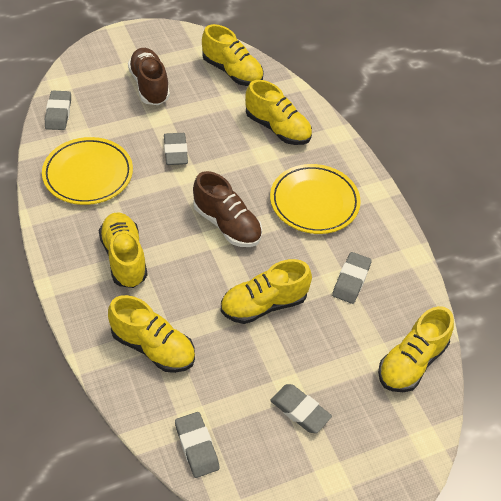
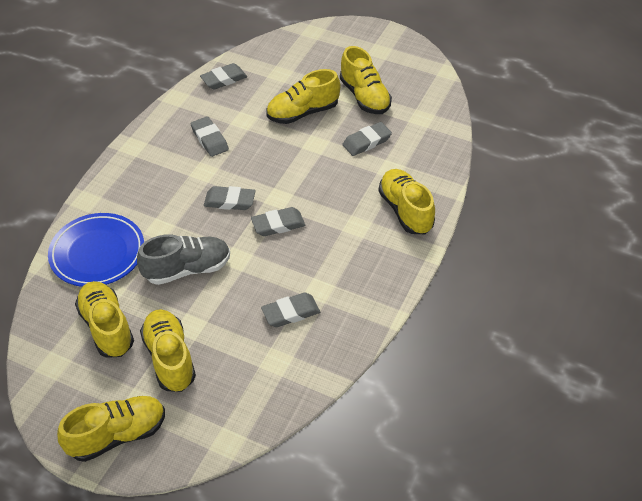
blue plate: none = 0 -> [48,213,144,287] = 1
brown shoe: [128,48,170,105] [193,171,262,247] = 2 -> none = 0
grey eraser: [45,91,71,130] [164,133,188,165] [175,412,220,478] [270,384,332,433] [332,252,372,304] = 5 -> [190,116,229,157] [200,63,247,90] [204,186,256,210] [251,207,305,236] [261,292,320,327] [342,122,392,156] = 6
grey shoe: none = 0 -> [137,234,230,285] = 1
yellow plate: [42,137,133,205] [270,164,361,234] = 2 -> none = 0

